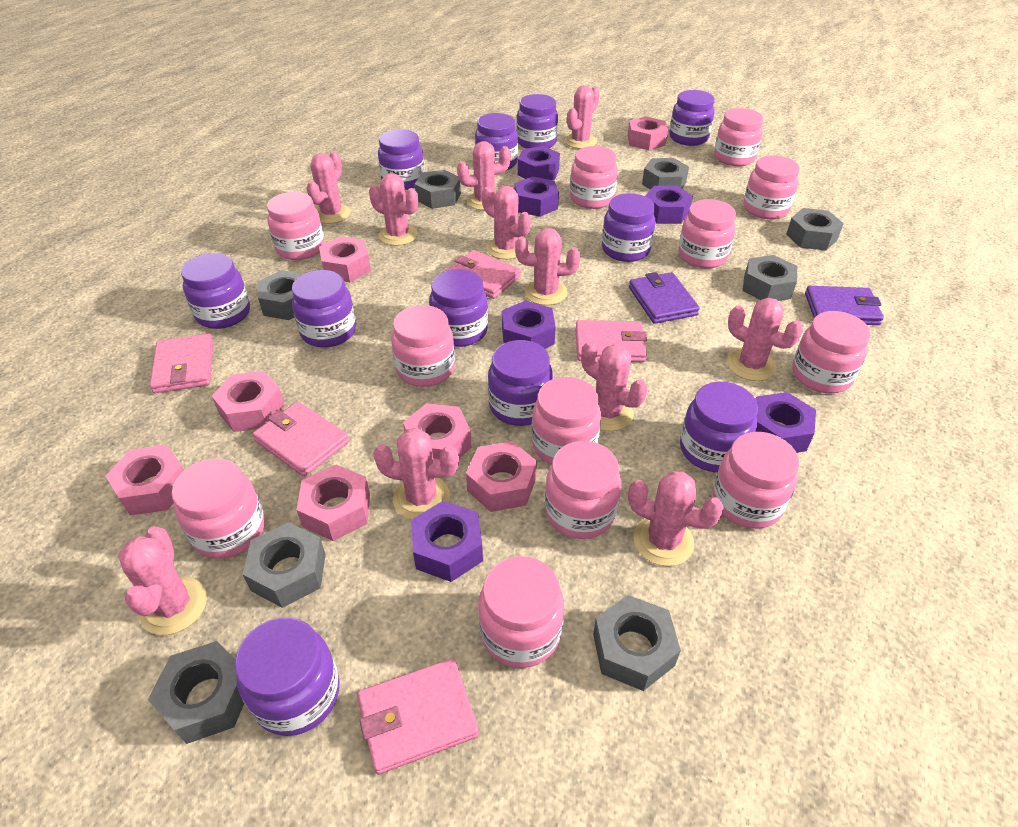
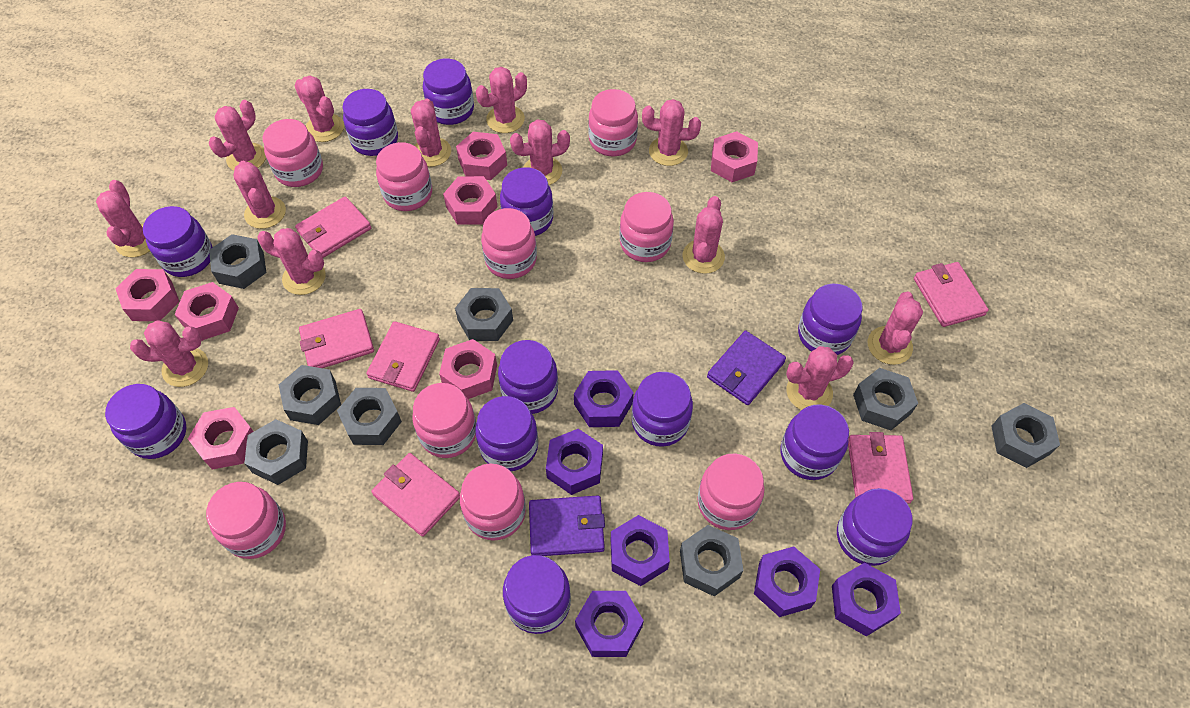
pink cactus: [118,526,207,635] [306,152,351,224] [369,173,418,246] [373,428,459,519] [457,141,511,210] [482,186,531,259] [515,228,580,305] [564,85,600,149] [581,341,647,431] [628,471,724,566] [727,298,803,381] = 11 -> [96,180,150,257] [130,321,208,387] [209,100,266,171] [233,160,286,229] [257,228,326,295] [294,76,344,142] [411,99,451,167] [476,67,527,133] [510,120,570,185] [642,99,701,166] [682,196,725,274] [786,346,854,410] [868,292,923,365] = 13
pink jar: [172,458,265,559] [267,192,324,260] [391,305,455,387] [478,556,564,668] [531,377,601,465] [545,441,621,539] [570,146,618,209] [678,199,736,268] [713,432,799,529] [714,108,763,166] [743,155,800,219] [792,311,870,393] = 12 -> [206,482,286,559] [263,119,323,187] [376,142,432,211] [412,383,476,458] [460,464,526,541] [481,208,537,279] [588,89,638,157] [619,192,674,262] [697,454,765,530] = 9
pink wallet: [150,334,213,393] [252,401,349,477] [357,659,479,775] [446,250,521,299] [575,320,647,362] = 5 -> [295,196,371,258] [299,309,374,368] [366,321,440,392] [371,453,460,537] [848,432,913,504] [914,262,989,327] = 6
purple jar: [181,253,250,329] [235,617,340,736] [292,270,356,348] [378,129,425,190] [429,269,488,347] [475,113,518,170] [488,340,553,426] [517,94,558,149] [602,193,656,262] [669,90,715,146] [680,382,758,472] = 11 -> [105,384,186,459] [143,206,213,277] [343,89,398,156] [423,59,474,125] [475,396,538,471] [498,340,558,414] [500,167,553,236] [503,555,571,634] [632,372,693,447] [780,404,849,480] [798,284,863,355] [837,488,913,566] = 12

